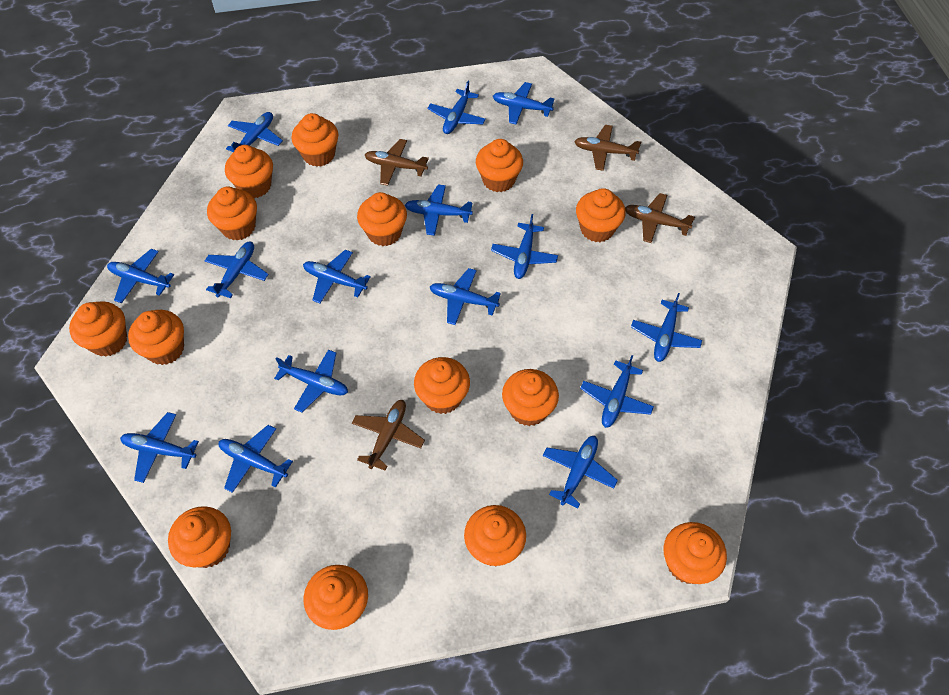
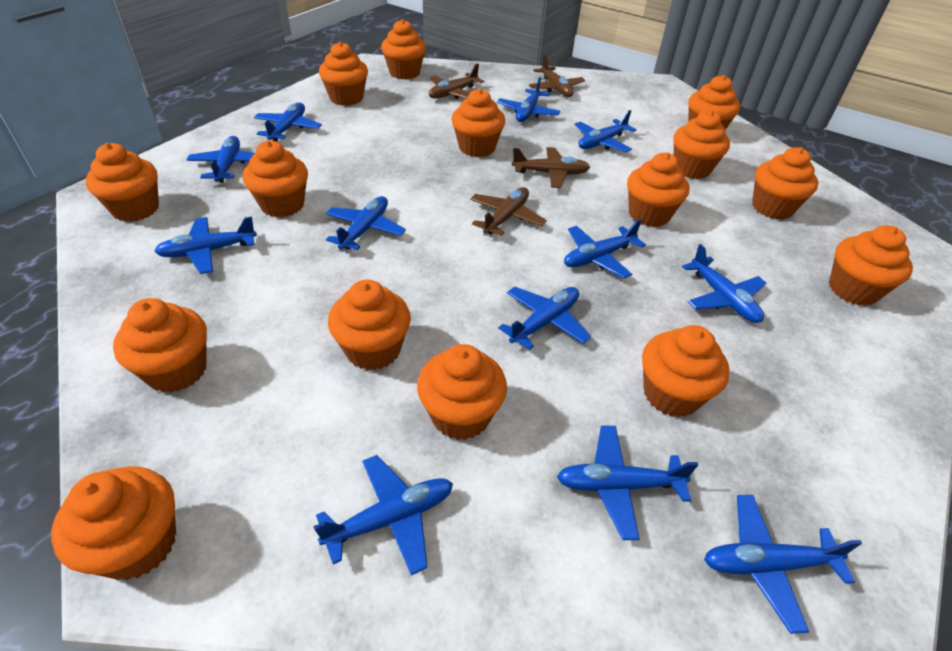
blue plane: [107,249,174,303] [120,412,199,483] [205,242,269,298] [219,425,293,493] [226,112,283,152] [274,350,348,412] [303,250,371,303] [405,185,473,236] [427,81,486,134] [430,268,501,325] [491,214,558,279] [493,82,555,124] [543,436,618,508] [580,355,654,428] [631,293,702,362] = 15 -> [154,217,257,274] [187,136,255,183] [254,102,322,142] [313,455,453,575] [325,196,406,250] [497,77,560,122] [498,287,591,350] [557,426,698,540] [564,219,646,279] [574,110,636,152] [682,244,766,323] [704,495,862,634] = 12
orange cupcake: [69,301,127,357] [128,310,184,365] [168,506,231,568] [207,187,257,241] [225,145,273,198] [291,113,338,167] [304,565,368,630] [357,192,407,246] [414,357,470,414] [464,505,526,566] [476,139,523,192] [502,369,559,426] [576,188,626,242] [663,522,727,584] = 14 -> [51,466,176,580] [86,143,159,222] [113,298,207,393] [243,140,308,218] [319,42,368,106] [328,280,411,370] [381,19,426,79] [417,344,507,440] [452,88,505,157] [627,153,689,227] [642,325,730,417] [673,110,730,179] [688,75,740,130] [752,147,818,219] [829,225,913,306] = 15

